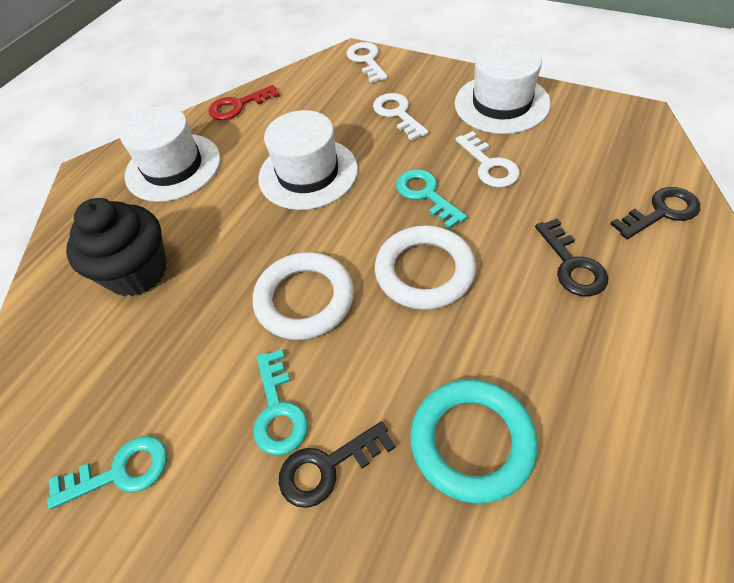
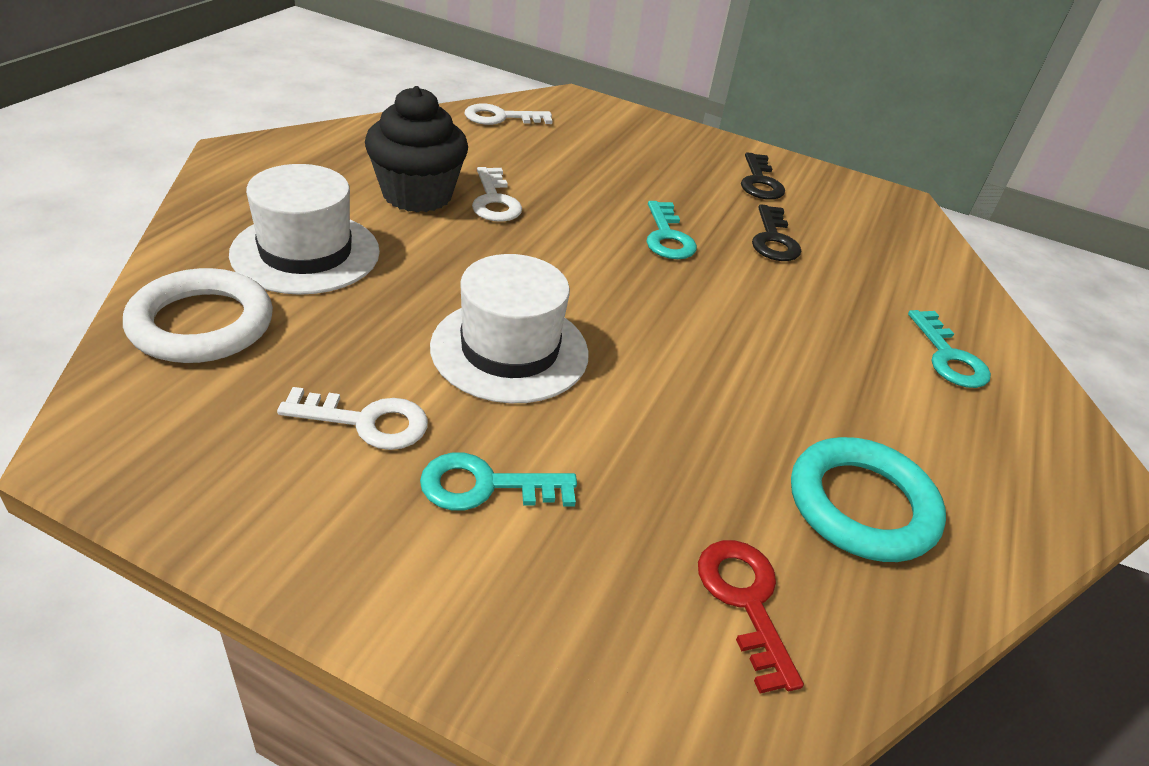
black key: [279,421,396,508] [535,218,608,297] [611,187,700,239] = 3 -> [741,152,785,199] [752,204,801,261] = 2
white hat: [120,106,220,202] [258,110,358,210] [455,41,551,134] = 3 -> [229,164,380,295] [430,254,589,403] = 2
white ring: [253,252,354,340] [375,225,476,310] = 2 -> [123,268,273,363] = 1

